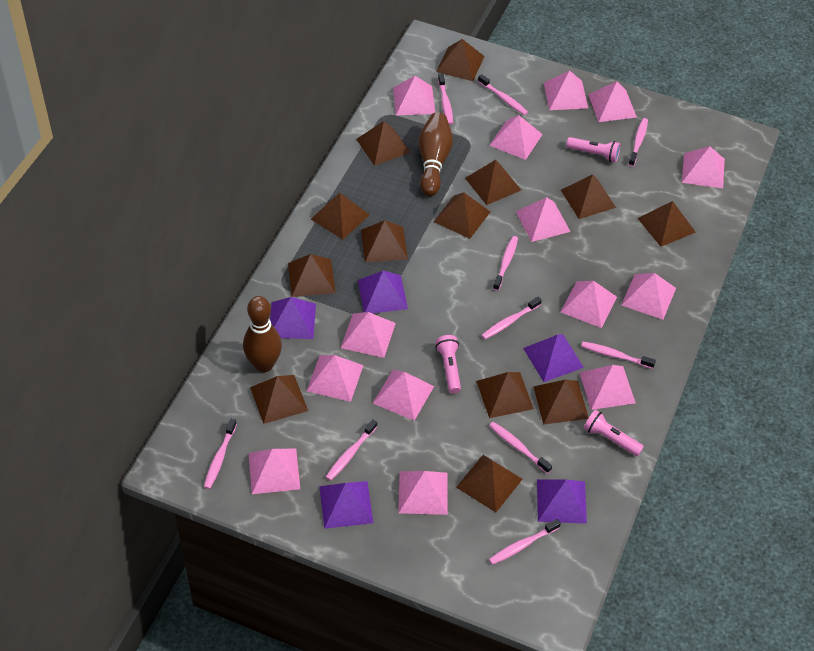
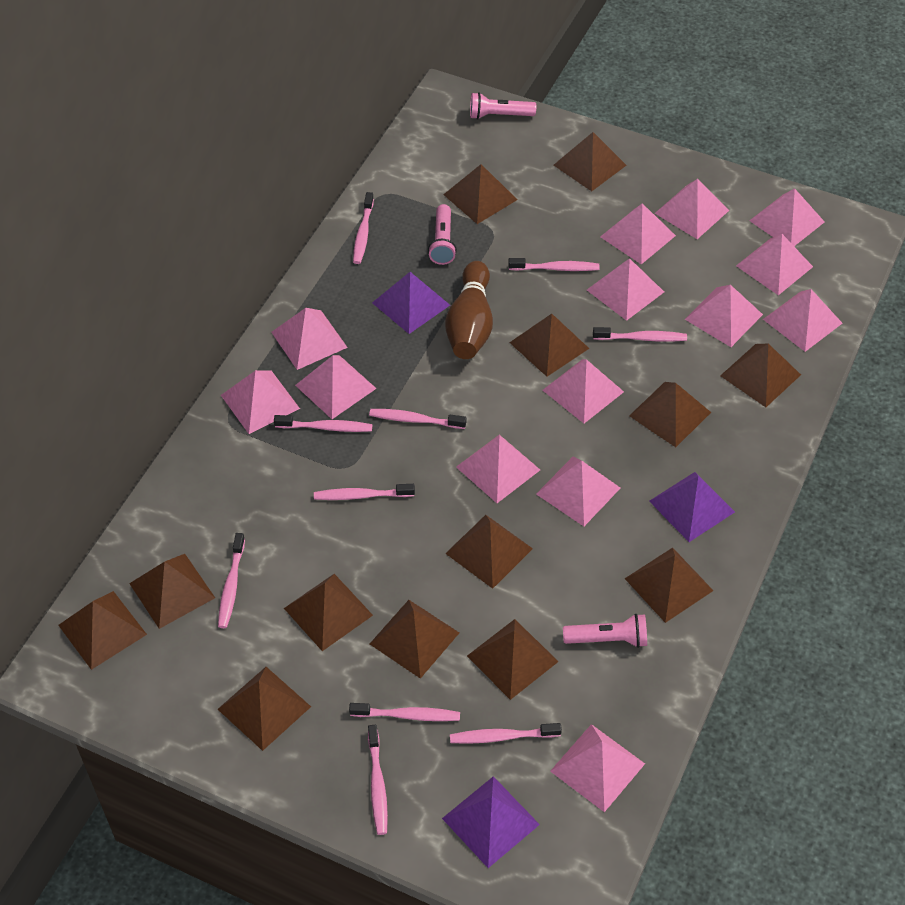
brown bowling pin: [243,296,282,372] [419,112,453,196] = 2 -> [445,261,493,359] = 1
purple pyramid: [270,297,316,339] [319,481,373,529] [358,271,408,313] [523,334,584,382] [537,479,587,524] = 5 -> [372,272,450,334] [442,776,540,868] [649,472,735,542] = 3

